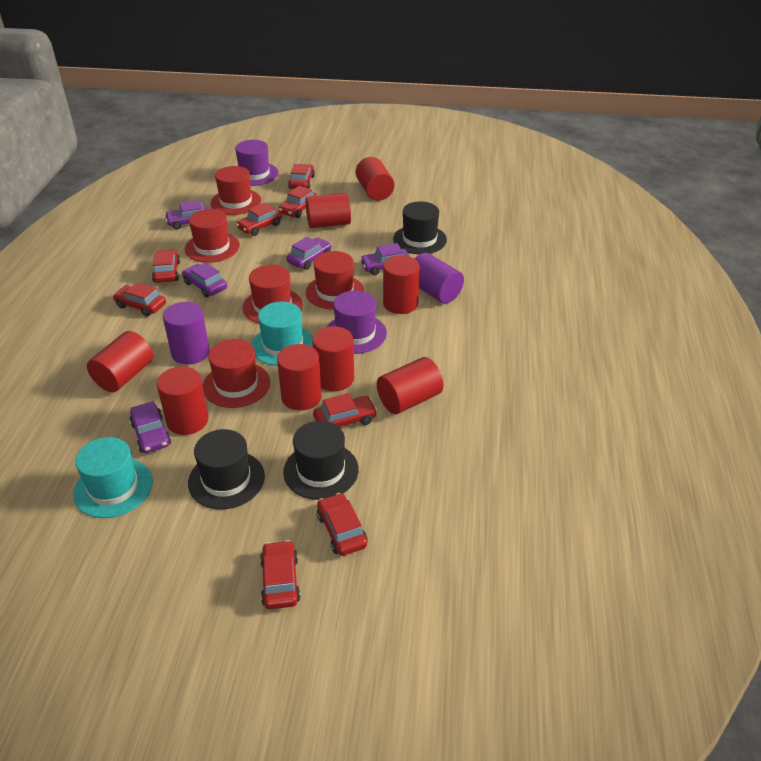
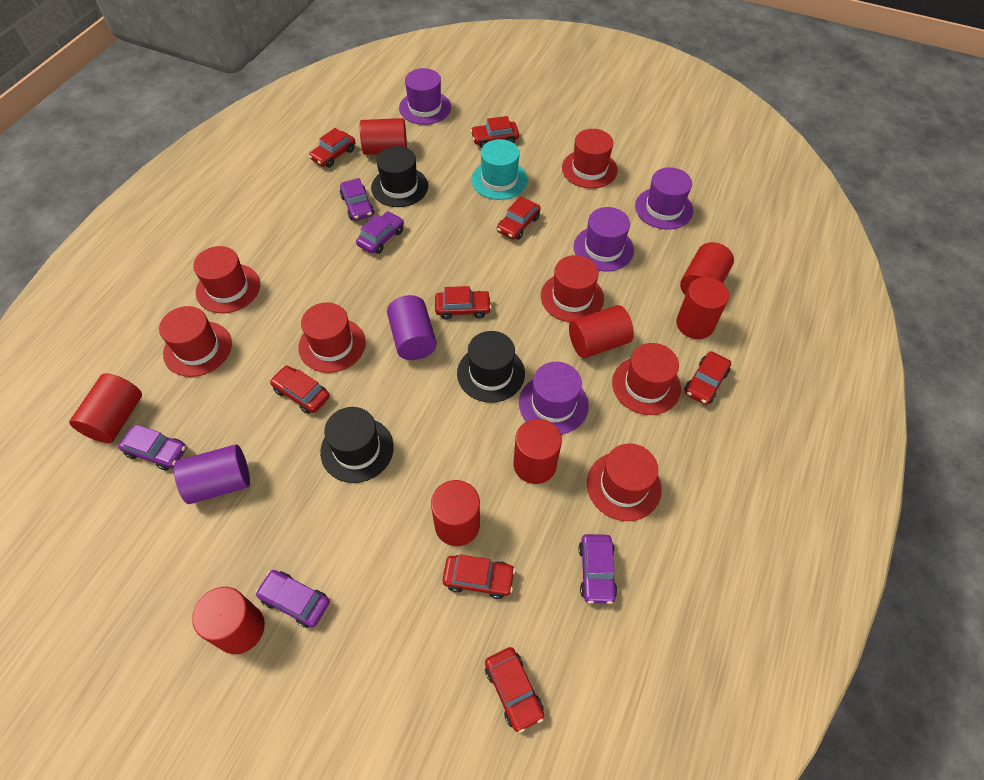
purple hat: [235,140,279,186] [327,291,387,354] = 2 -> [399,68,451,125] [519,362,589,435] [574,207,634,271] [635,167,693,230] = 4
red hat: [185,209,240,263] [203,339,270,408] [211,166,261,215] [243,265,303,323] [306,251,364,310] = 5 -> [159,306,232,377] [193,246,260,313] [298,302,366,373] [541,255,604,322] [562,129,618,189] [587,443,662,521] [612,343,681,415] = 7
turquoise hat: [74,437,153,518] [251,302,313,366] = 2 -> [471,139,528,200] = 1

